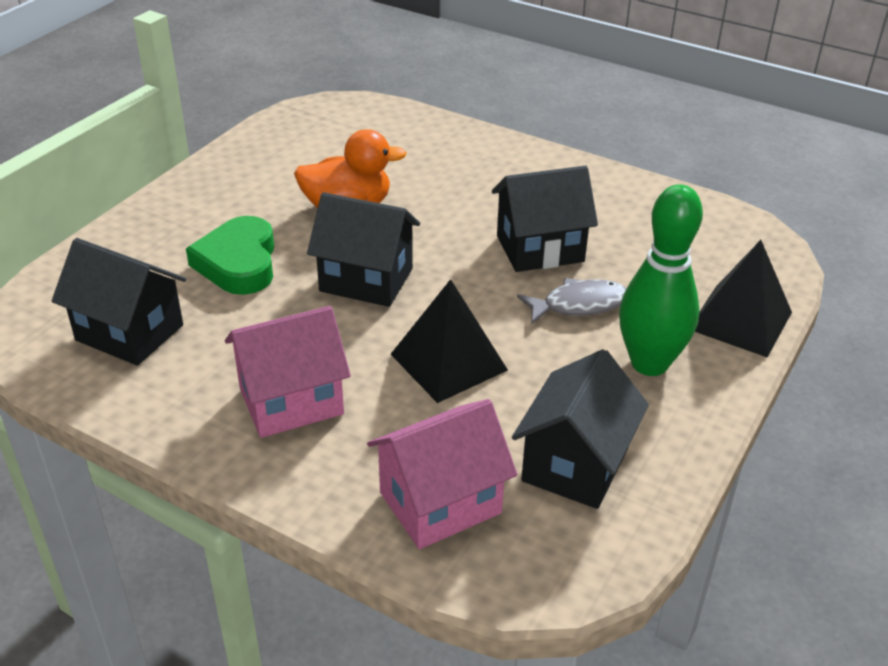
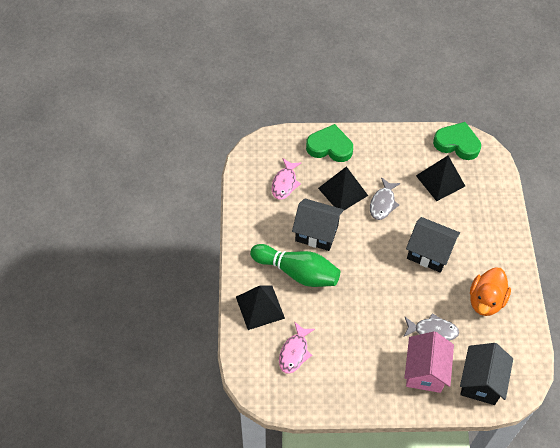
black house: [52,238,186,366] [307,192,420,307] [492,166,598,272] [512,349,649,509] = 4 -> [292,198,344,251] [406,217,460,273] [460,343,513,405] = 3
black pyramid: [391,279,508,403] [695,240,792,357] = 2 -> [236,285,285,330] [318,166,368,210] [416,156,465,201] = 3
green heart: [186,216,274,295] = 1 -> [306,124,353,162] [433,122,481,160] = 2
grey fish: [517,278,627,325] = 1 -> [370,177,400,220] [404,313,459,341] = 2
pink fish: none = 0 -> [272,158,301,200] [279,322,315,374] = 2
pink house: [225,306,351,438] [367,399,517,549] = 2 -> [404,331,454,393] = 1

